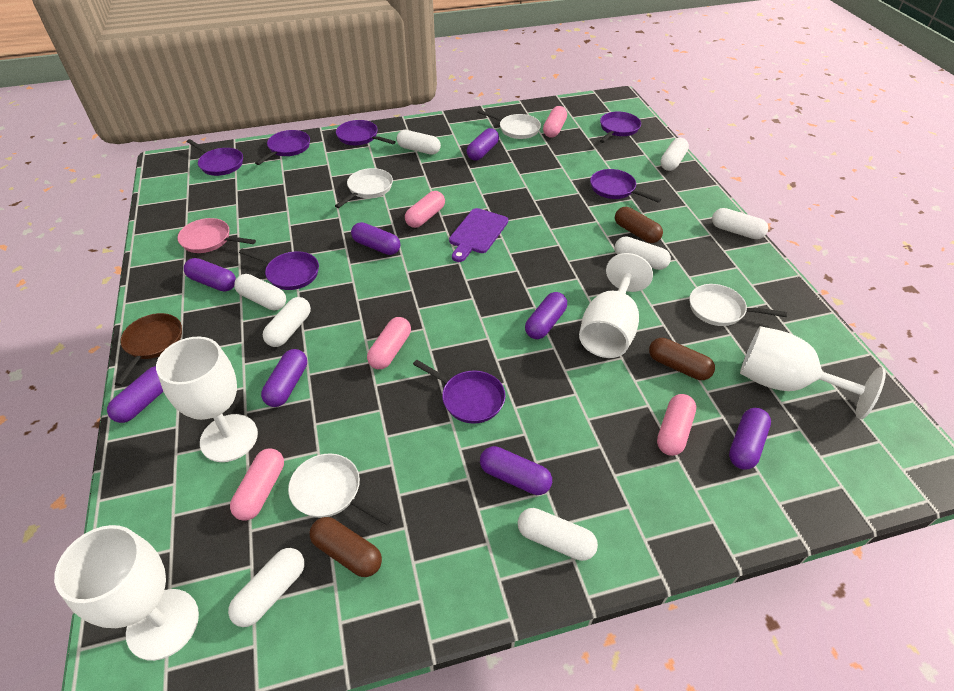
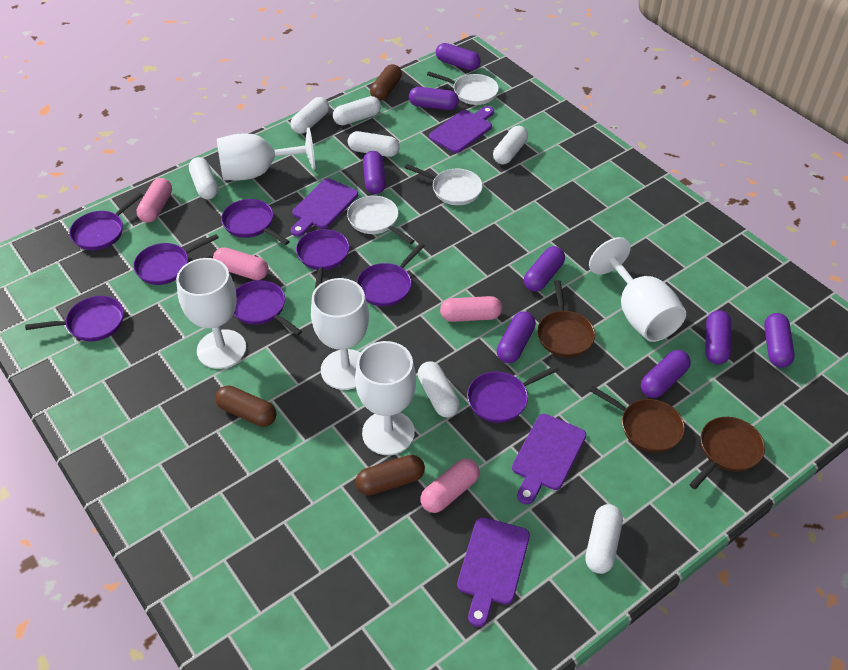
brown pan: [115,313,182,386] = 1 -> [537,280,595,357] [589,386,685,453] [689,417,765,489] = 3
pink capsule: [230,448,284,521] [367,317,411,369] [405,191,445,228] [543,106,567,137] [657,394,696,456] = 5 -> [137,178,172,223] [213,247,269,280] [420,459,480,513] [440,296,502,322] = 4
pink pan: [177,218,256,253] = 1 -> none = 0
purple cutting board: [449,208,508,262] = 1 -> [291,178,358,237] [429,106,494,153] [457,517,530,627] [512,414,586,504] = 4
purple pan: [187,139,243,176] [239,249,319,290] [255,130,310,165] [336,120,396,145] [413,360,506,423] [590,169,661,203] [600,112,641,143] = 7 -> [25,296,124,341] [69,192,143,250] [133,234,219,285] [221,199,290,245] [233,280,302,335] [296,229,349,289] [357,243,425,306] [467,365,559,423] = 8
white capsule: [228,548,305,627] [234,274,286,310] [263,297,311,347] [397,130,441,155] [518,508,598,561] [615,236,671,270] [660,138,689,171] [712,208,768,239] = 8 -> [189,157,218,199] [291,97,329,134] [333,96,381,125] [348,131,400,157] [418,362,460,417] [493,126,528,165] [585,504,623,574] = 7
white goblet: [54,525,199,661] [156,337,258,462] [579,253,653,358] [740,326,886,419] = 4 -> [176,258,246,369] [217,127,315,180] [311,278,369,390] [355,341,416,455] [589,237,686,342] = 5
white pan: [288,453,392,525] [335,168,393,208] [477,110,541,139] [690,284,787,326] = 4 -> [347,196,414,244] [405,164,483,205] [427,72,499,105] = 3

